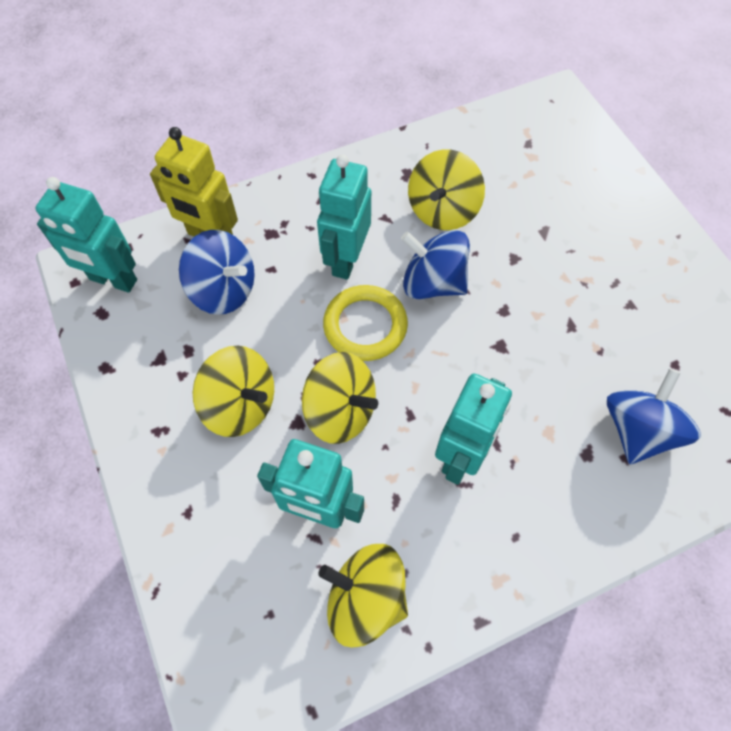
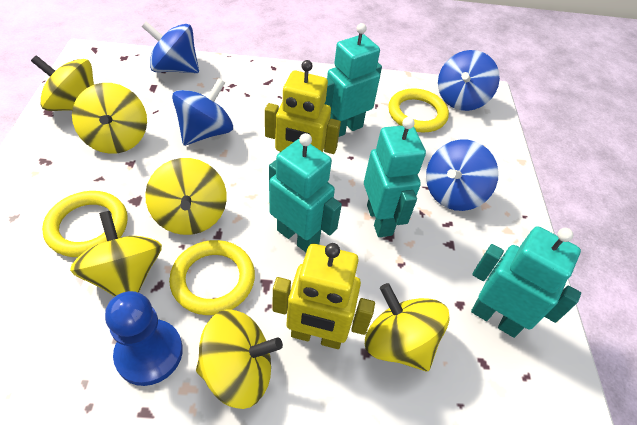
blue pawn: none = 0 -> [105,291,183,386] = 1
blue spinning top: [179,230,255,315] [401,230,470,299] [607,369,701,464] = 3 -> [142,21,199,73] [172,78,233,145] [426,140,499,211] [438,50,500,111] = 4
yellow ring: [323,285,408,361] = 1 -> [42,191,127,257] [169,240,255,315] [388,88,449,133] = 3
yellow robot: [150,127,238,237] = 1 -> [265,60,341,154] [273,243,375,349] = 2
yellow spinning top: [193,346,274,437] [302,352,378,444] [318,544,408,647] [408,149,485,230] = 4 -> [31,55,94,111] [70,211,162,296] [72,83,147,154] [145,158,227,235] [196,309,283,409] [365,283,450,372] = 6

